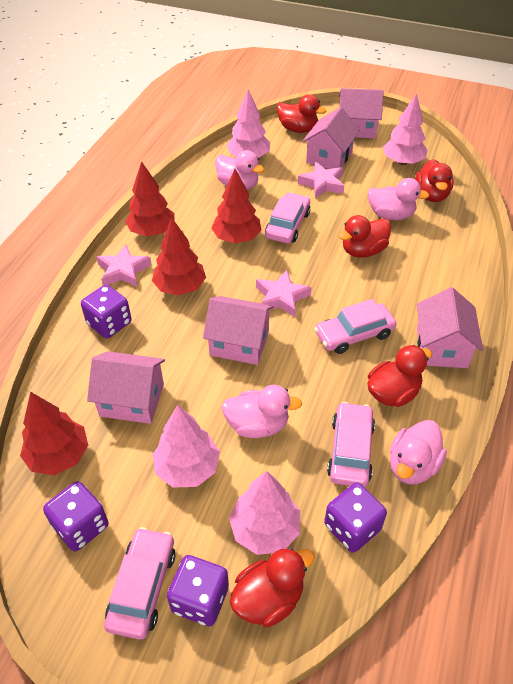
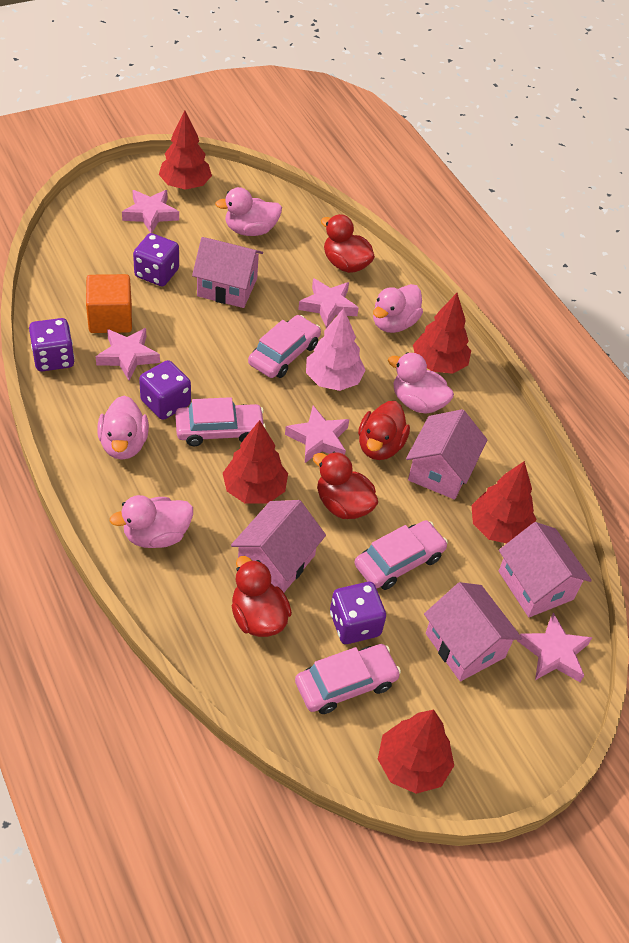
orange cube: none = 0 -> [86,274,132,333] = 1
pink duck: [215,150,264,190] [222,385,302,438] [368,178,429,220] [390,420,447,484] = 4 -> [97,396,149,460] [110,495,193,548] [215,187,282,236] [373,284,423,333] [388,352,454,414] = 5
pink star: [96,244,152,287] [256,270,311,317] [298,162,344,199] = 3 -> [96,328,160,380] [122,190,179,233] [285,406,349,463] [298,278,359,328] [517,613,592,682] = 5
pink tree: [153,405,220,488] [226,89,270,158] [229,471,300,555] [383,93,427,165] = 4 -> [306,308,366,391] = 1
red duck: [230,547,315,627] [277,94,326,133] [338,215,391,258] [367,345,432,407] [415,159,454,202] = 5 -> [232,556,292,637] [313,452,378,519] [321,214,375,273] [358,401,410,460] = 4
red tree: [20,392,88,475] [125,161,174,236] [152,218,206,295] [211,169,262,243] = 4 -> [159,110,212,190] [223,420,288,504] [378,710,454,794] [413,293,471,374] [471,461,536,543] = 5

